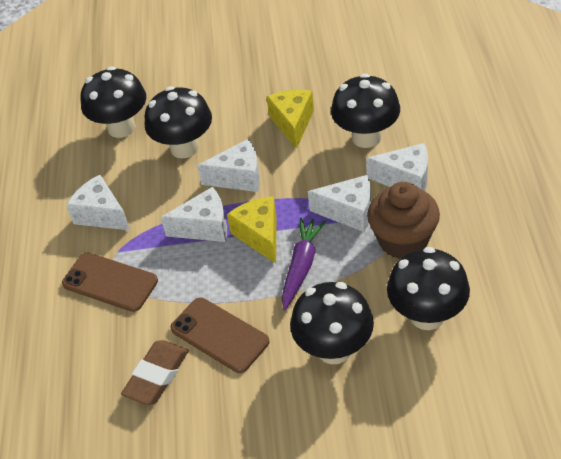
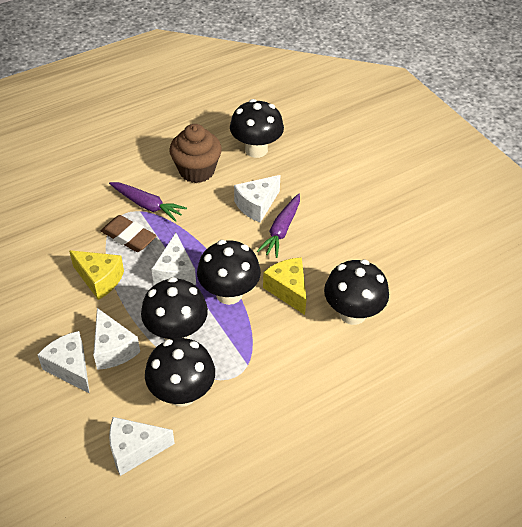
brown phone: [62,252,158,312] [170,297,269,373] = 2 -> none = 0
purple carrot: [282,217,326,310] = 1 -> [109,182,187,222] [257,194,300,258] = 2

